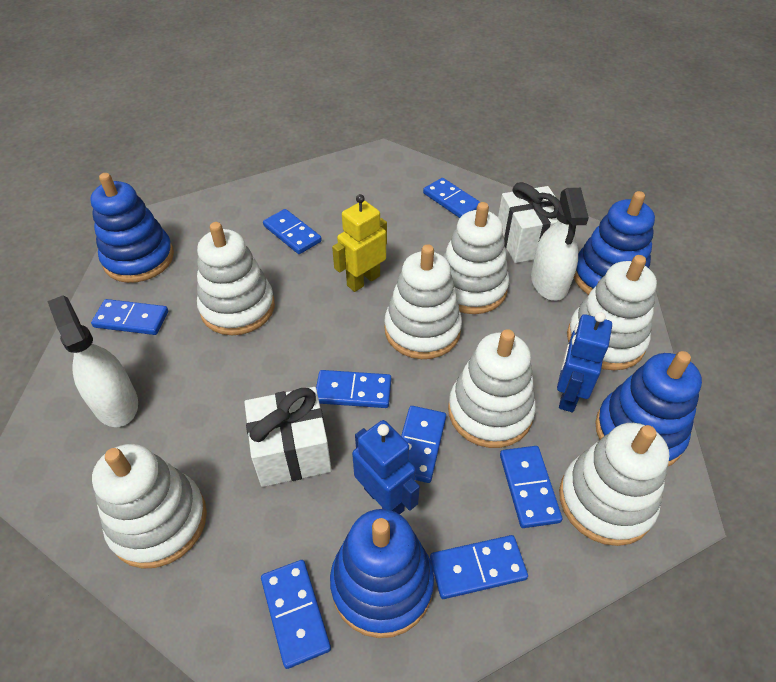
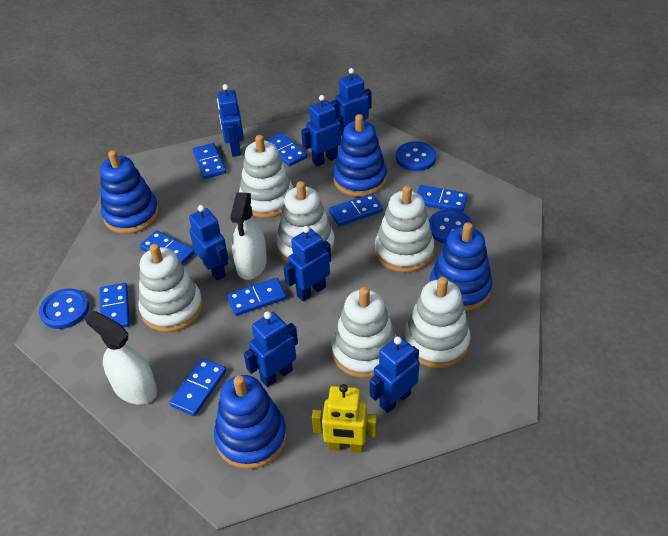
blue button: none = 0 -> [39,288,89,329] [396,141,436,171] [429,209,473,244] = 3
blue robot: [352,420,420,514] [557,312,612,412] = 2 -> [189,205,228,281] [217,84,244,157] [244,311,298,387] [283,226,331,301] [301,95,344,166] [330,68,371,136] [370,336,420,413] = 7
white gift: [244,387,332,487] [498,182,561,263] = 2 -> none = 0
white stacking toy: [92,444,207,569] [197,222,275,335] [385,244,462,359] [443,202,509,314] [448,329,536,448] [559,423,670,546] [567,255,657,370] = 7 -> [138,244,203,332] [239,135,294,218] [276,181,335,263] [332,287,397,378] [375,185,434,273] [404,277,470,368] = 6

